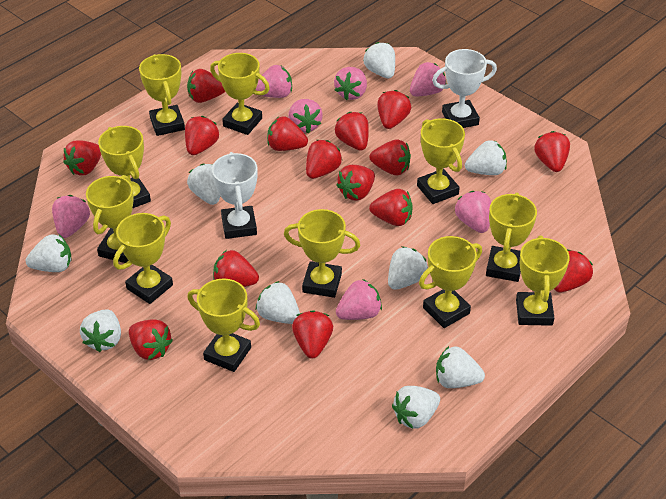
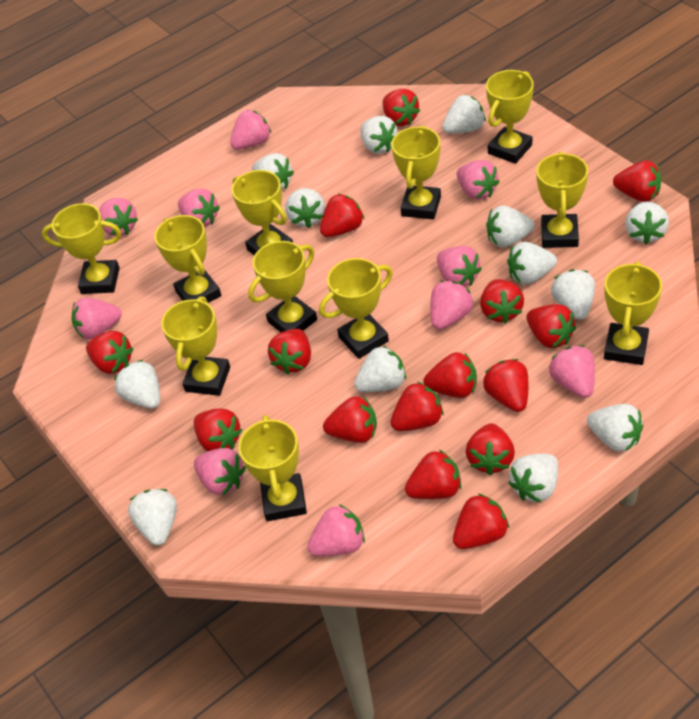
pink strawberry: [52,195,90,238] [256,65,292,98] [288,99,323,133] [334,67,367,100] [336,279,382,320] [410,62,446,96] [455,191,491,233] = 7 -> [72,298,122,339] [99,198,138,236] [178,188,220,227] [194,448,246,495] [230,110,271,150] [307,504,365,556] [430,280,473,330] [437,246,482,287] [457,160,500,200] [549,345,595,398] = 10
white strawberry: [26,234,72,272] [80,310,121,352] [187,164,220,205] [256,281,300,324] [363,42,395,78] [388,246,428,290] [392,386,440,429] [436,346,485,388] [465,140,507,175] = 9 -> [114,360,160,409] [128,489,177,545] [252,153,294,190] [285,188,325,228] [354,345,406,392] [360,116,398,154] [442,95,486,134] [486,206,534,247] [507,242,557,285] [508,453,558,503] [551,269,595,320] [587,404,643,452] [625,202,669,244] = 13
white trophy: [212,152,258,239] [432,49,497,128] = 2 -> none = 0

